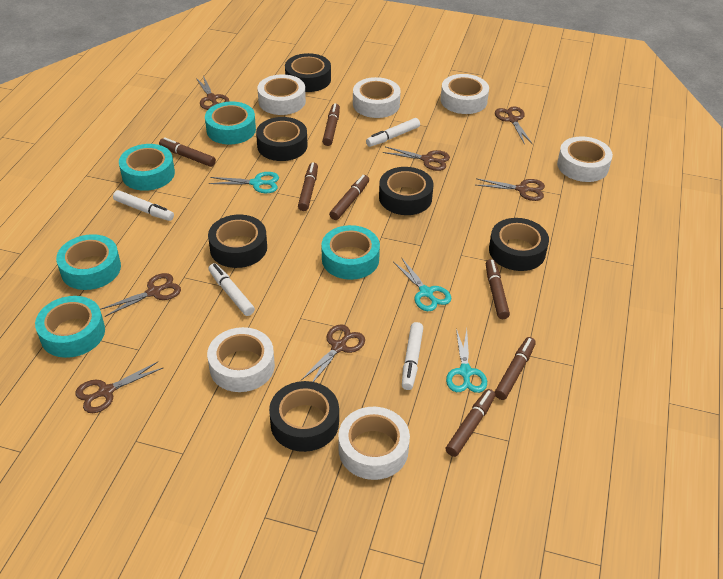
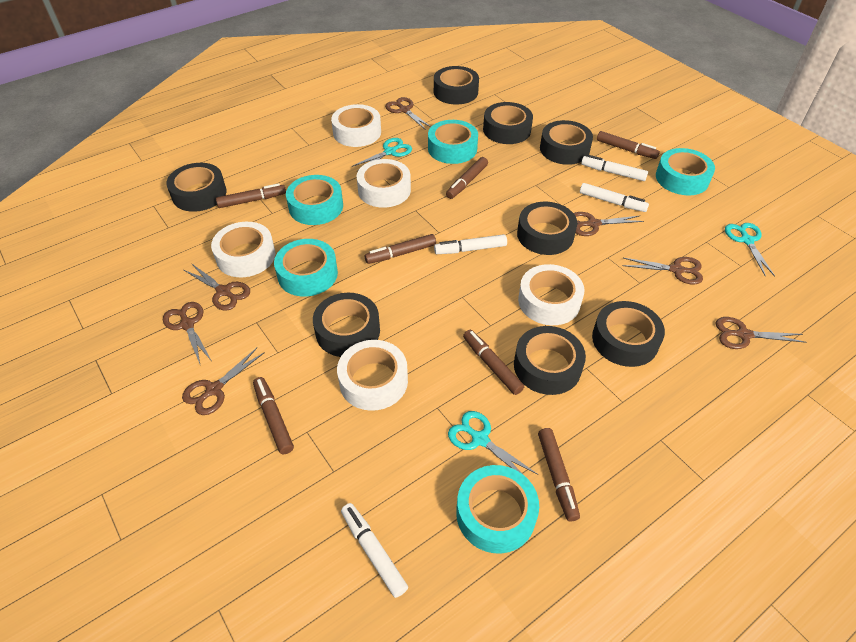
black tape: [208,215,267,268] [256,117,307,161] [269,381,339,452] [285,53,331,92] [379,167,434,215] [489,218,549,271] = 6 -> [166,163,226,212] [313,293,380,357] [434,66,479,105] [483,102,533,144] [514,326,586,395] [517,202,577,255] [540,120,593,165] [592,301,665,367] = 8
white tape: [207,327,275,392] [257,74,306,115] [338,407,410,480] [353,77,401,118] [441,74,489,114] [557,136,613,182] = 6 -> [211,222,275,277] [331,104,381,147] [337,340,408,411] [357,159,411,208] [518,264,584,325] = 5

